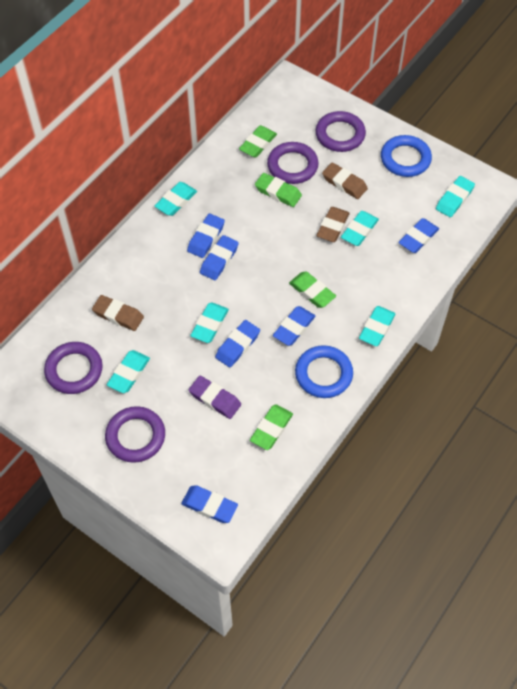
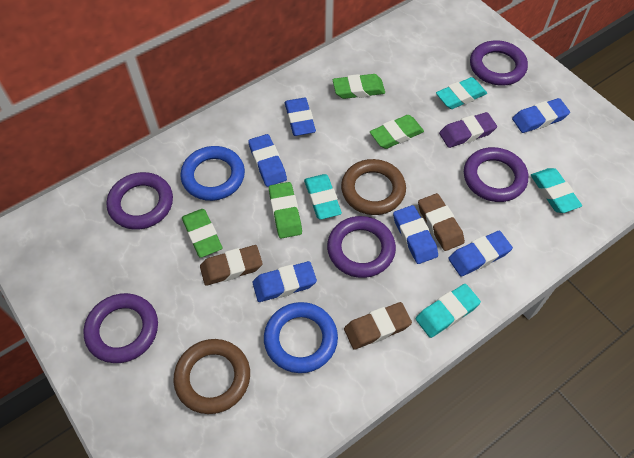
brown ring: none = 0 -> [173,339,250,414] [341,159,406,215] = 2
purple ring: [44,342,103,394] [105,406,165,463] [267,142,319,184] [316,111,366,152] = 4 -> [83,293,158,363] [106,172,173,230] [327,216,396,278] [464,147,528,202] [470,40,528,86] = 5
turquoise eraser: [107,350,150,393] [155,182,197,216] [190,302,229,343] [341,211,379,246] [359,306,396,346] [436,176,475,217] = 6 -> [304,174,342,220] [416,284,481,338] [436,77,487,109] [531,168,582,213] = 4

